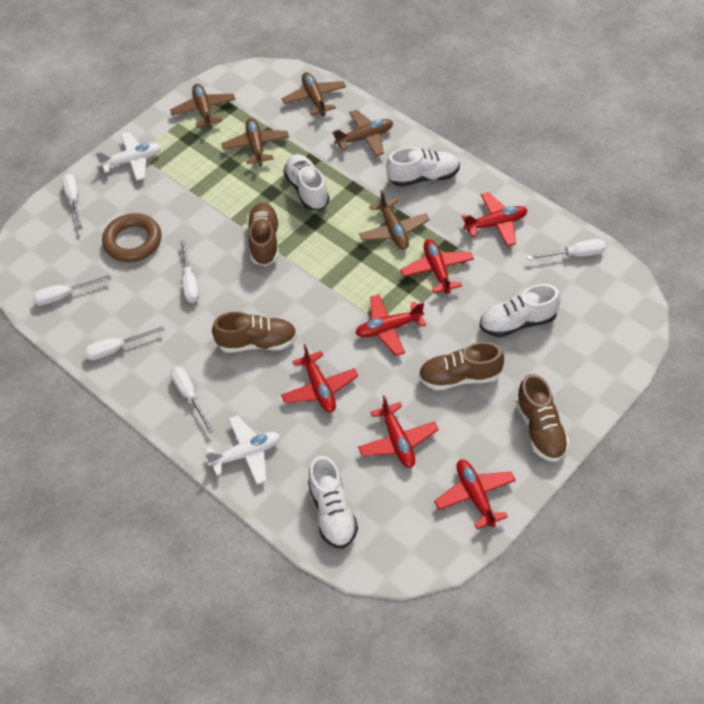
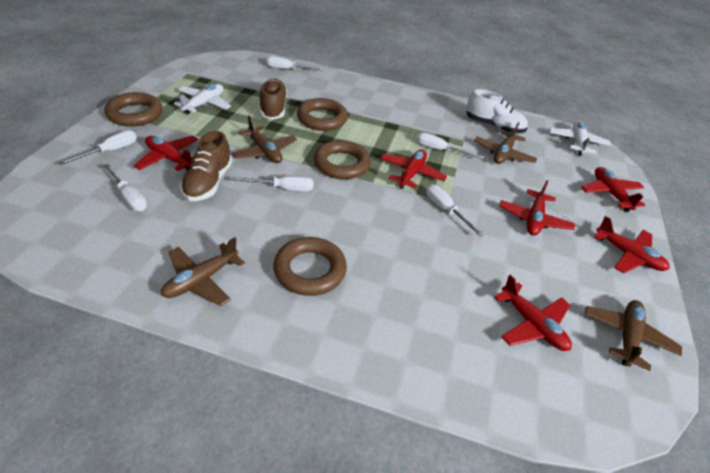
brown plane: [170,84,235,129] [221,118,289,166] [282,72,346,116] [332,109,393,156] [359,190,430,250] = 5 -> [161,237,245,306] [232,115,297,163] [474,122,537,164] [585,300,682,371] = 4
brown ring: [102,213,161,262] = 1 -> [105,92,163,127] [273,237,347,296] [297,98,348,131] [314,140,371,179] = 4
brown shoe: [212,312,297,353] [247,203,279,266] [418,342,504,390] [516,374,569,462] = 4 -> [180,131,232,201] [260,79,287,120] = 2
white shoe: [283,154,330,210] [308,456,358,549] [386,147,460,187] [479,284,561,337] = 4 -> [466,89,528,133] = 1

